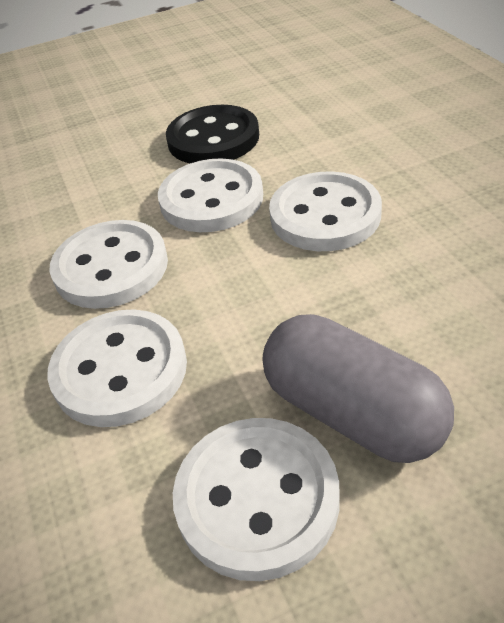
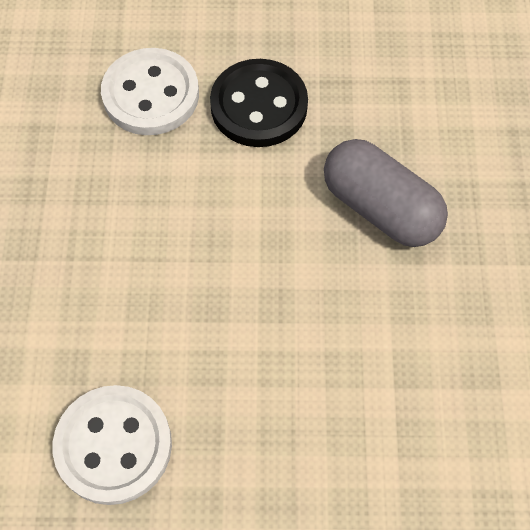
white button: [47,309,187,427] [50,220,168,309] [158,158,263,232] [173,418,339,581] [269,171,382,251] = 5 -> [53,385,172,505] [101,48,199,135] = 2

